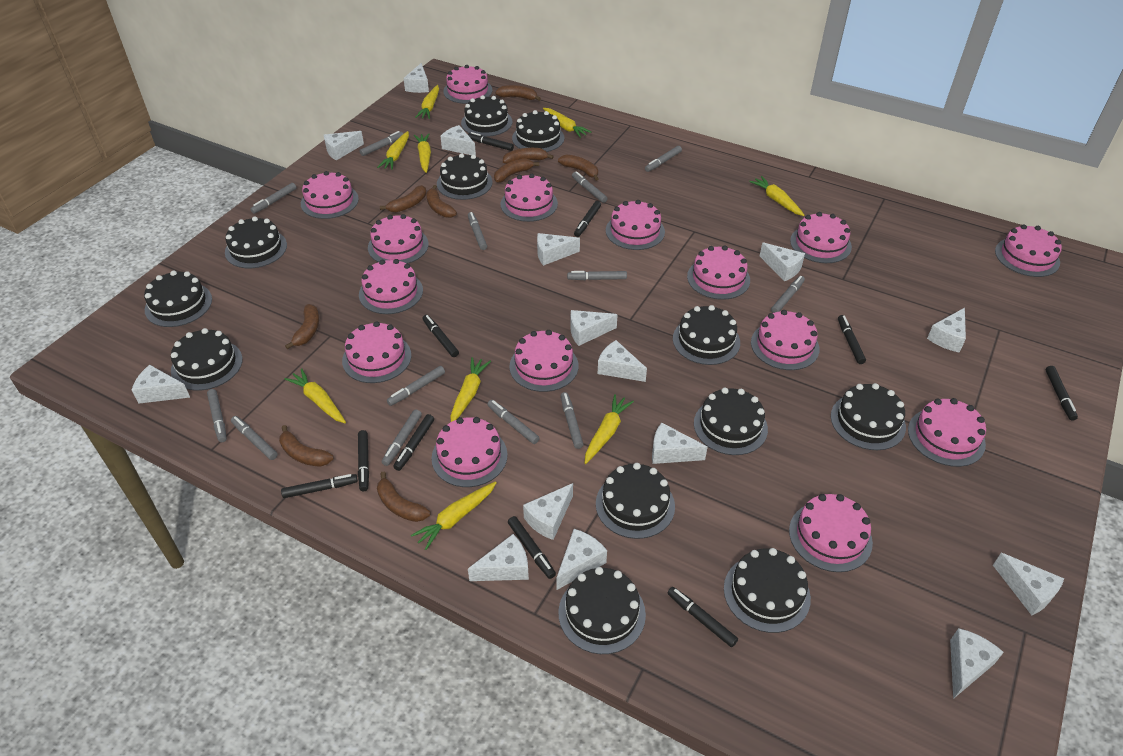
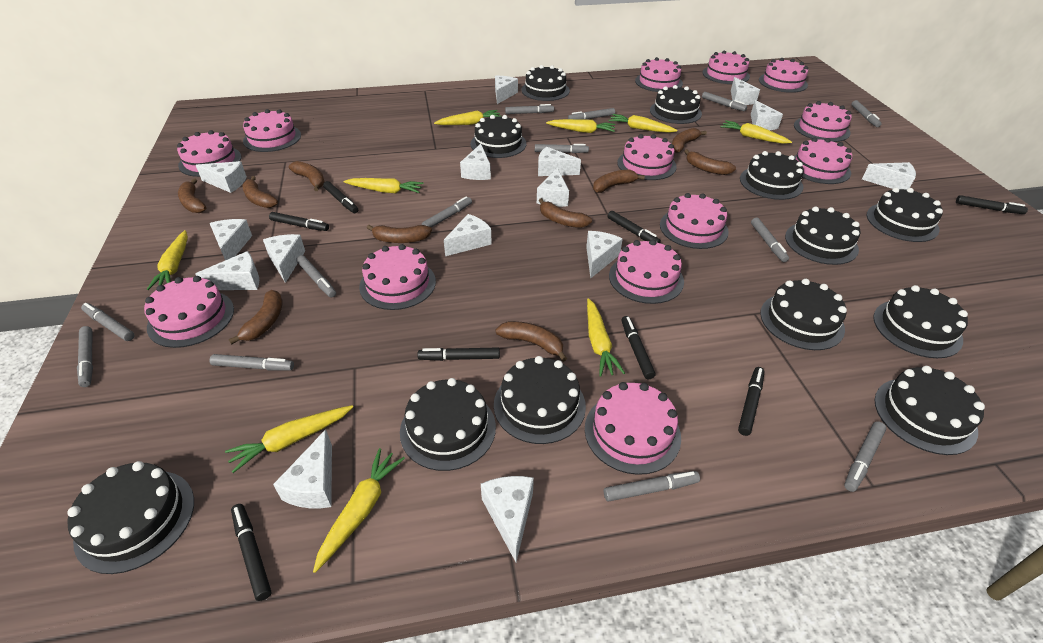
black marker: [281,474,358,498] [358,430,369,491] [393,414,434,471] [423,315,459,357] [468,132,514,151] [508,516,556,579] [574,201,601,237] [667,587,738,647] [838,315,866,364] [1046,366,1078,421] = 10 -> [231,504,271,601] [269,212,329,231] [323,181,358,213] [417,348,500,361] [607,211,661,243] [622,316,656,379] [738,367,765,436] [956,195,1028,214] = 8
brown banana: [279,425,334,467] [285,304,319,349] [377,472,430,522] [380,185,426,212] [426,185,457,218] [494,158,539,183] [495,85,541,101] [503,148,554,164] [558,154,599,181] = 9 -> [178,179,206,213] [229,290,282,345] [242,176,278,208] [289,161,325,191] [367,225,432,243] [496,321,567,362] [539,198,592,228] [593,169,645,193] [672,128,707,153] [684,149,736,175] = 10
pink cake: [301,171,359,219] [342,321,411,383] [359,259,423,314] [368,214,429,264] [431,417,507,487] [443,65,492,104] [501,174,558,222] [509,330,578,392] [606,200,665,250] [687,245,750,300] [751,310,820,370] [789,494,873,572] [790,212,852,263] [908,398,986,467] [995,225,1062,277] = 15 -> [144,276,234,348] [177,130,241,177] [243,109,301,152] [359,244,436,310] [585,382,681,475] [609,240,684,304] [617,134,677,180] [635,57,683,92] [660,193,729,249] [703,50,750,84] [759,58,808,93] [794,101,852,142] [794,138,852,184] = 13

